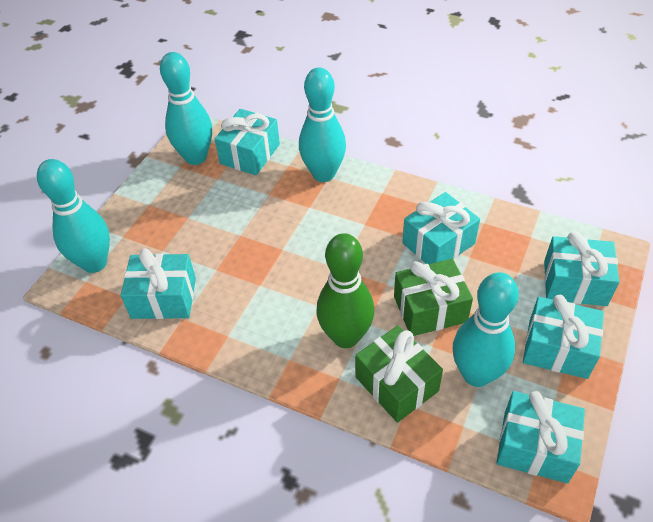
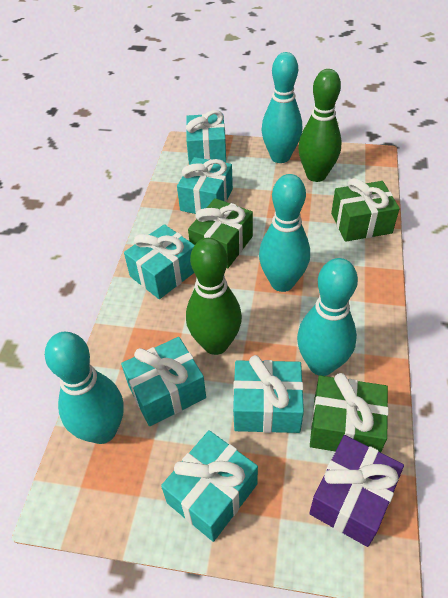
green bowling pin: [316,233,374,348] = 1 -> [186,238,242,355] [298,69,342,182] = 2
green gift: [355,325,443,423] [394,259,473,336] = 2 -> [188,198,253,268] [310,373,389,453] [331,178,400,242] = 3
purple gift: none = 0 -> [309,435,404,547] = 1

